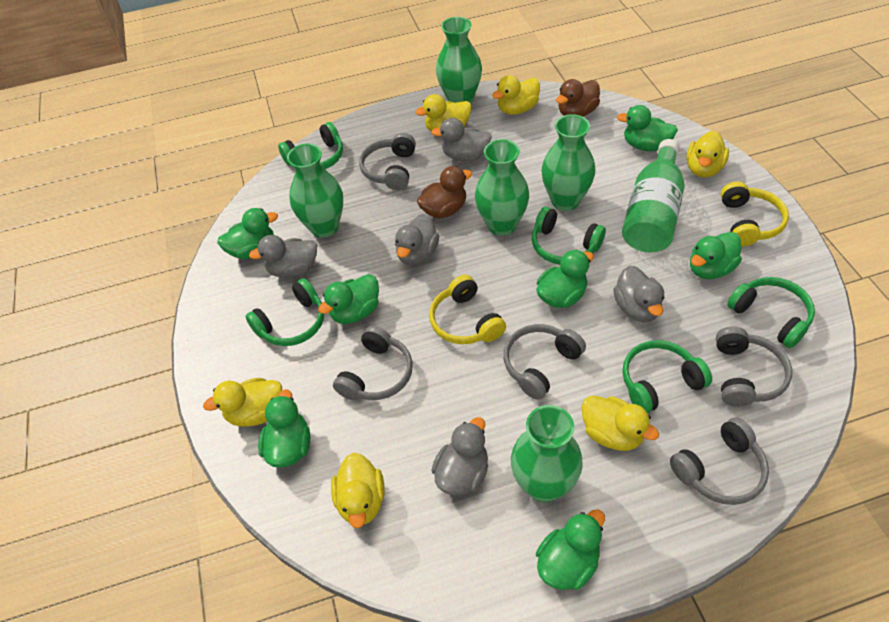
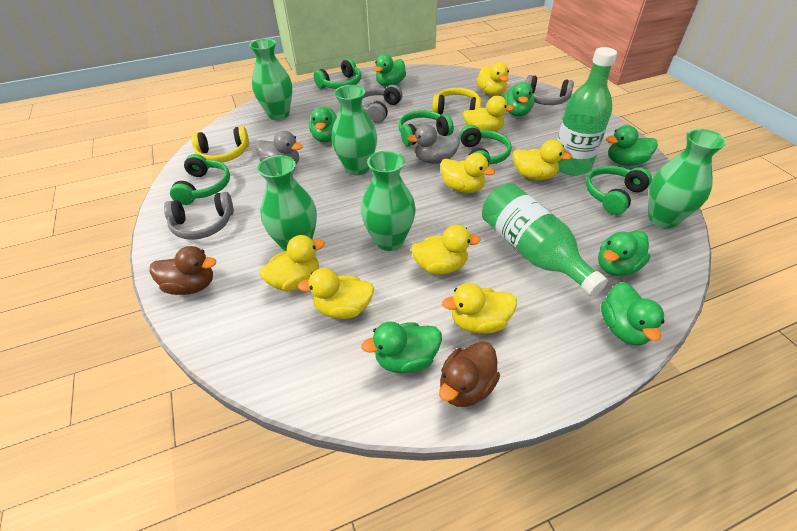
green bottle: [622,139,685,252] = 1 -> [482,183,608,297] [557,47,617,176] = 2
grey duck: [249,235,317,278] [395,214,439,265] [431,118,492,161] [431,417,488,495] [613,266,664,322] = 5 -> [255,131,303,164] [407,124,460,164] = 2
grey headphones: [333,326,413,400] [359,133,416,190] [503,324,586,400] [670,417,769,505] [716,327,792,407] = 5 -> [164,192,234,240] [363,85,403,123] [526,75,574,105] = 3
yellow duck: [203,378,282,427] [331,453,385,528] [415,94,471,131] [492,75,540,115] [582,396,659,451] [686,131,729,178] = 6 -> [260,235,325,291] [298,268,374,319] [411,225,481,275] [440,153,495,193] [442,283,517,334] [463,96,514,132] [477,62,509,96] [513,140,572,180] = 8

